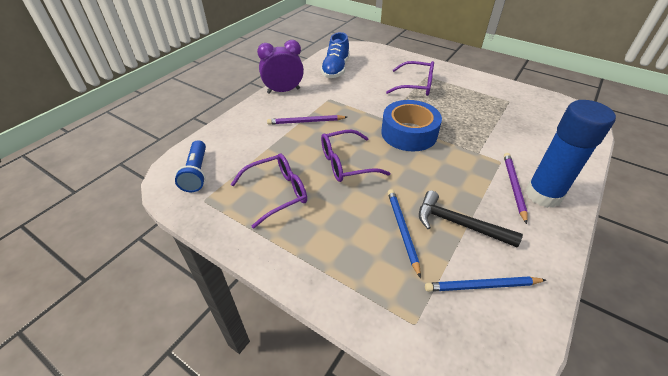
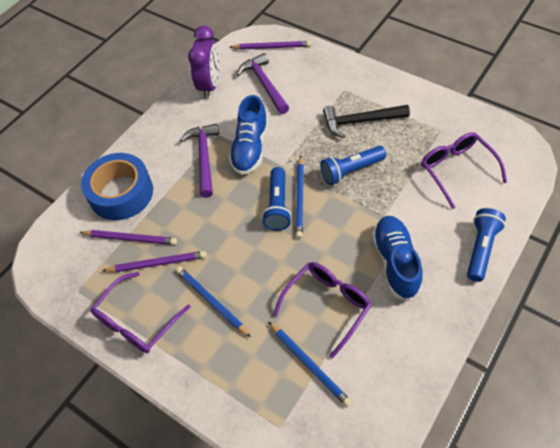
blue flashlight: [175,140,206,192] = 1 -> [262,167,292,231] [320,146,386,185] [467,208,506,282] = 3
blue glue stick: [526,100,616,208] = 1 -> none = 0
blue pencil: [388,189,421,278] [425,276,546,292] = 2 -> [176,266,251,337] [268,322,352,407] [295,156,304,238] = 3
blue shoe: [321,32,350,78] = 1 -> [229,95,268,175] [372,216,423,301] = 2
purple hammer: none = 0 -> [180,123,219,198] [237,53,289,114] = 2
purple pencil: [267,115,347,125] [504,153,528,224] = 2 -> [80,230,177,245] [102,251,207,272] [230,41,311,50] = 3

